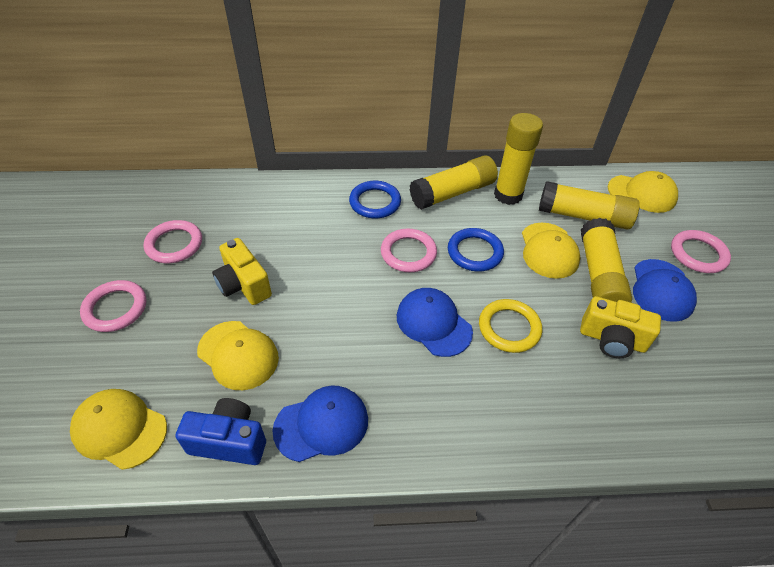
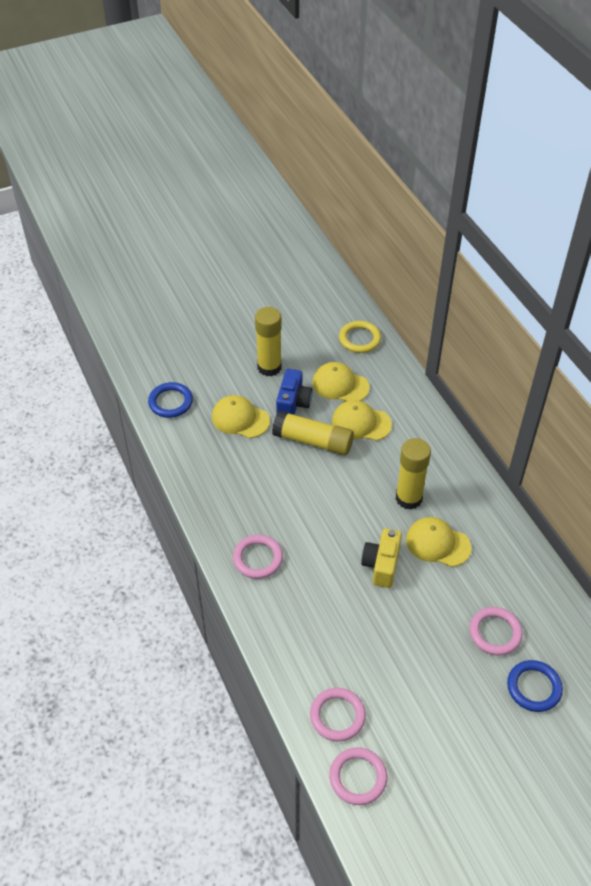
blue cap: [272,386,368,462] [397,288,473,357] [633,259,697,322] = 3 -> none = 0
yellow camera: [212,238,272,305] [580,296,661,358] = 2 -> [361,528,402,588] = 1
yellow glue stick: [410,155,498,210] [494,113,543,205] [539,181,640,229] [581,218,632,303] = 4 -> [255,307,282,376] [272,411,354,456] [396,438,431,510] = 3

